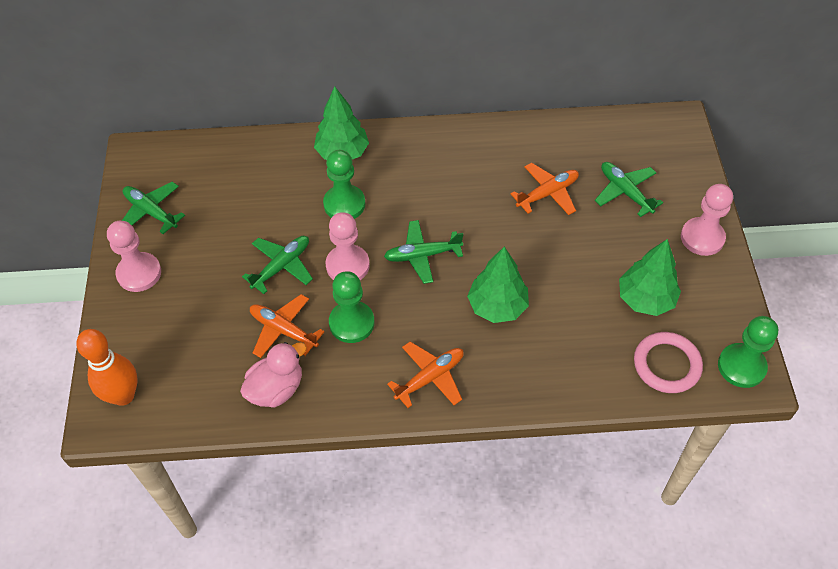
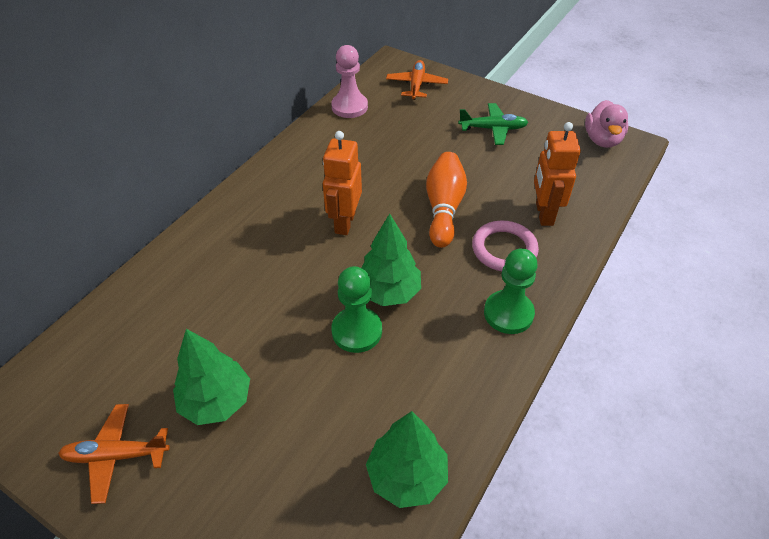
green pawn: [323,150,365,219] [329,271,374,343] [718,316,778,388] = 3 -> [331,266,382,353] [484,248,538,334] = 2
green plane: [122,182,185,234] [242,236,313,294] [384,220,463,284] [595,162,663,217] = 4 -> [458,103,529,145] = 1
orange plane: [250,294,324,358] [387,342,464,408] [511,163,579,215] = 3 -> [58,404,170,504] [386,60,448,100] = 2
orange robot: none = 0 -> [323,131,362,235] [534,122,581,226] = 2
pink pawn: [107,221,161,292] [325,212,370,280] [681,184,733,256] = 3 -> [331,45,368,118] = 1

